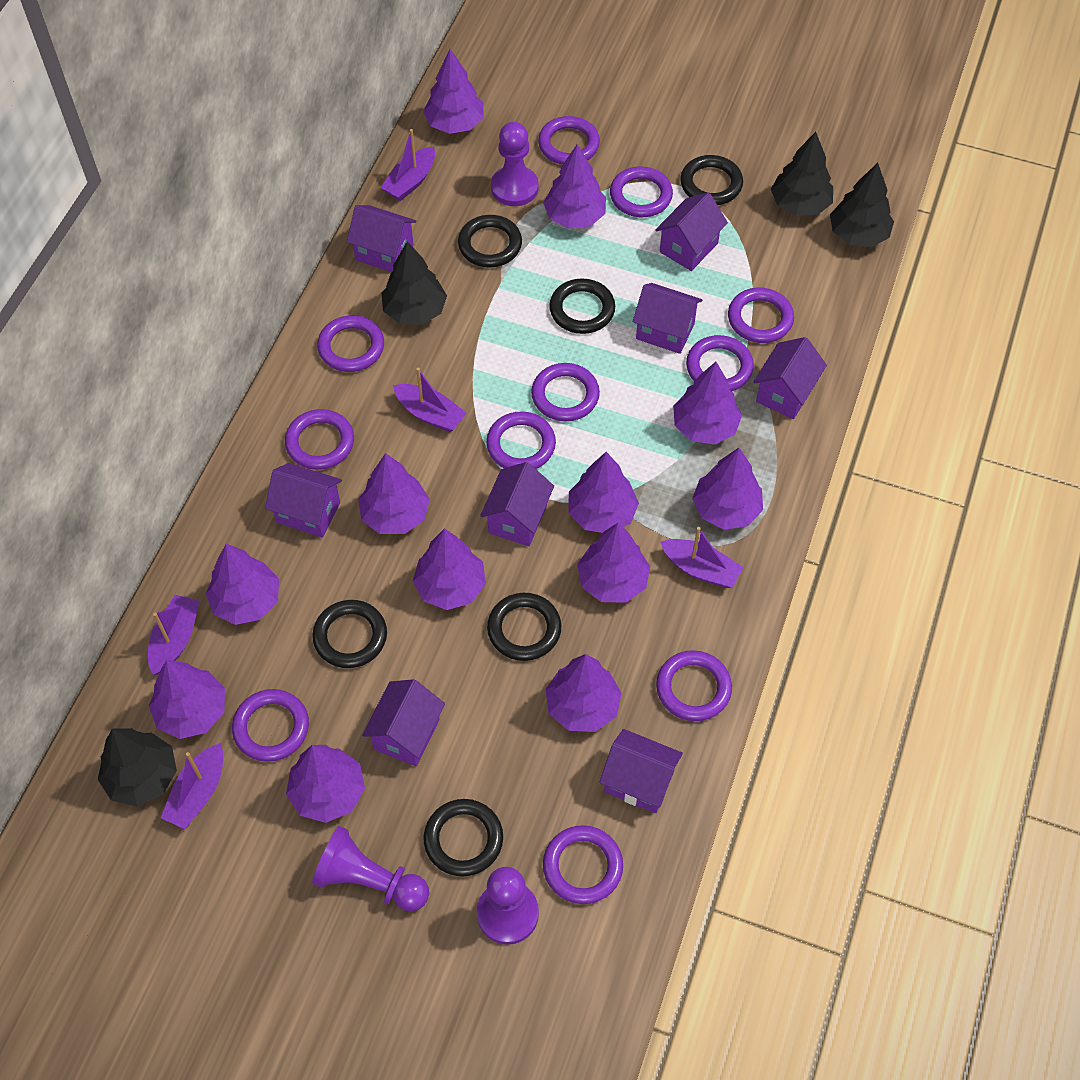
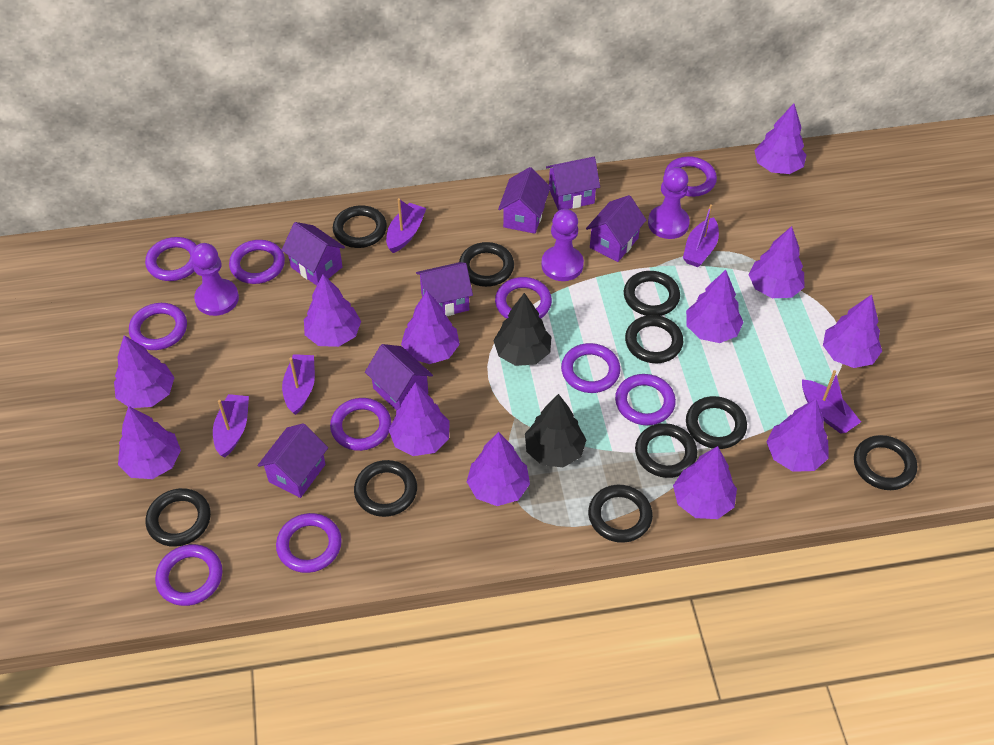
black ring: [312,600,387,668] [423,799,503,877] [458,215,522,267] [487,593,561,661] [549,278,615,334] [680,155,743,205] = 6 -> [146,488,211,547] [333,205,387,248] [354,460,417,517] [459,242,514,287] [588,485,653,543] [624,271,680,316] [625,315,683,363] [635,423,697,478] [686,396,747,449] [854,435,917,490] = 10
black tree: [98,728,177,806] [381,241,447,325] [771,132,833,216] [830,163,894,247] = 4 -> [493,293,551,366] [525,394,586,467] = 2
purple house: [265,463,342,538] [347,205,417,272] [362,679,445,766] [480,462,554,546] [600,729,683,813] [633,283,702,354] [655,192,728,271] [753,337,827,419] = 8 -> [257,423,328,498] [282,222,345,286] [365,344,433,411] [416,262,473,316] [498,167,551,234] [546,157,600,211] [586,195,646,262] = 7
purple ring: [232,689,309,762] [285,409,354,470] [317,315,384,372] [486,412,556,469] [531,363,600,421] [538,116,600,165] [543,825,623,904] [610,166,673,217] [656,650,732,721] [686,335,754,391] [728,287,794,343] = 11 -> [129,303,187,350] [145,237,196,281] [155,544,223,606] [229,240,285,284] [276,513,342,573] [330,398,391,451] [495,277,552,319] [561,343,620,393] [615,374,676,425] [664,156,717,197] = 10

